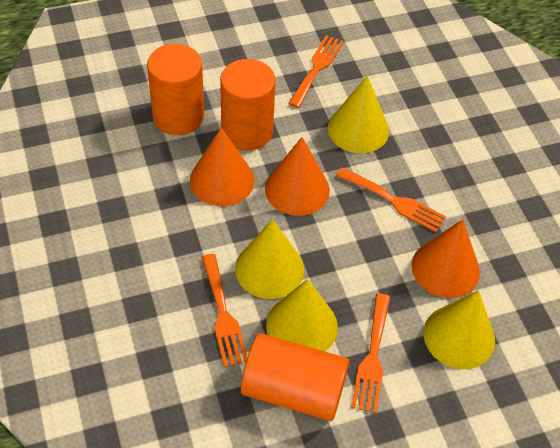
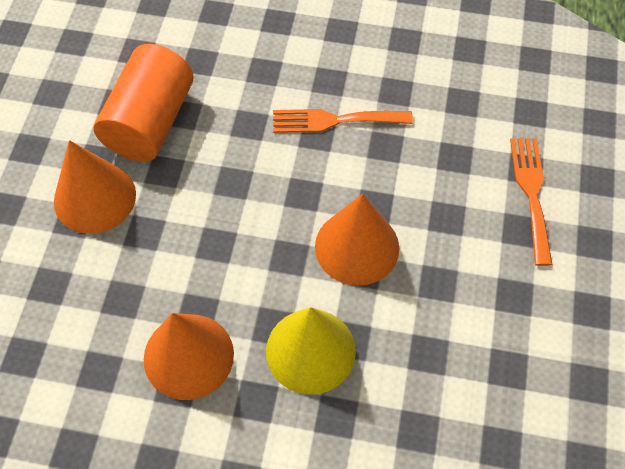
orange cylinder: [147,44,204,135] [220,59,276,151] [241,333,349,421] = 3 -> [94,44,194,162] = 1
orange fork: [201,254,248,368] [288,35,344,108] [336,167,446,232] [351,293,390,413] = 4 -> [273,109,413,133] [510,138,553,266] = 2
yellow cone: [235,219,304,299] [266,279,338,352] [328,76,389,153] [423,290,495,369] = 4 -> [266,307,356,395] = 1

